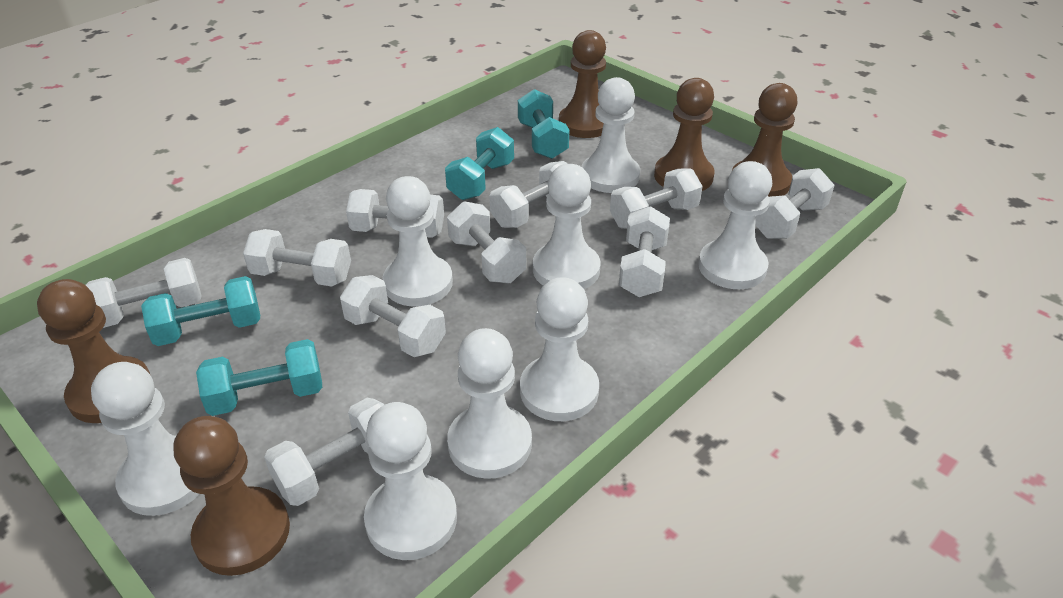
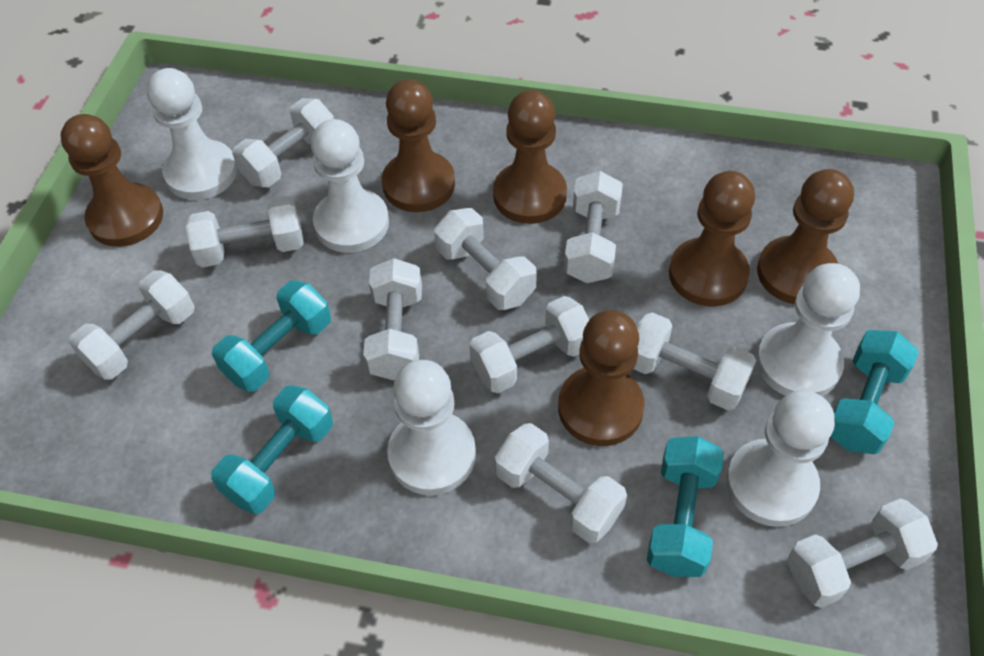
brown pawn: [37,279,151,423] [174,416,290,576] [559,30,606,138] [654,78,715,191] [732,83,798,197] = 5 -> [60,114,163,247] [382,79,455,212] [493,90,567,224] [558,310,645,446] [669,171,755,307] [757,169,854,304] = 6
white pawn: [91,362,199,516] [364,402,457,560] [383,176,453,307] [447,328,532,479] [520,277,599,421] [533,164,600,289] [582,77,640,193] [698,161,772,289] = 8 -> [147,68,237,200] [311,119,389,253] [387,360,476,495] [726,390,835,527] [756,263,860,396] = 5

